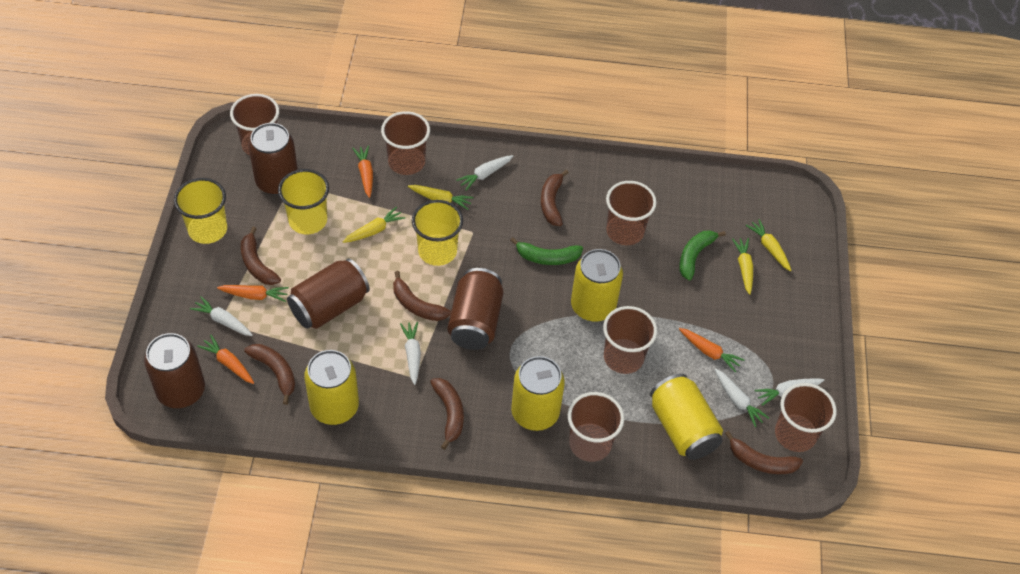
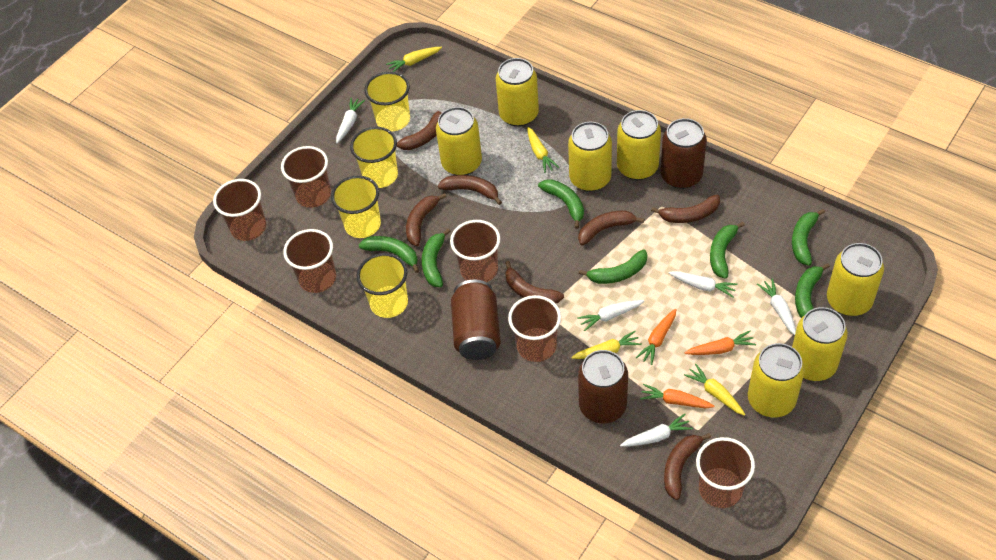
brown banana: [241,227,281,285] [244,344,295,405] [393,271,451,321] [430,378,464,450] [541,170,569,226] [725,431,803,474] = 6 -> [396,111,441,150] [406,193,447,246] [438,175,502,205] [505,261,564,303] [578,210,644,245] [651,195,720,223] [664,433,711,500] = 7
brown can: [144,333,205,408] [248,123,298,195] [287,259,370,329] [448,268,504,350] = 4 -> [451,280,501,360] [578,350,628,423] [661,118,707,189] = 3
green banana: [510,238,583,265] [679,230,726,280] = 2 -> [359,236,419,273] [422,229,451,287] [538,179,584,229] [579,249,648,284] [710,222,745,279] [792,209,825,266] [795,263,830,318] = 7
orange carrot: [197,335,254,384] [217,285,289,302] [352,146,373,198] [679,328,744,372] = 4 -> [636,309,677,365] [640,384,714,408] [684,331,756,355] = 3
yellow can: [304,350,359,425] [511,356,565,431] [571,249,623,322] [650,374,723,460] = 4 -> [436,107,482,175] [496,58,539,127] [568,122,612,192] [617,110,661,180] [748,343,805,417] [792,307,848,381] [827,243,884,316] = 7
yellow cup: [174,178,227,244] [278,169,329,234] [412,200,463,266] = 3 -> [331,175,381,238] [350,127,398,188] [357,253,408,318] [364,72,410,131] = 4

